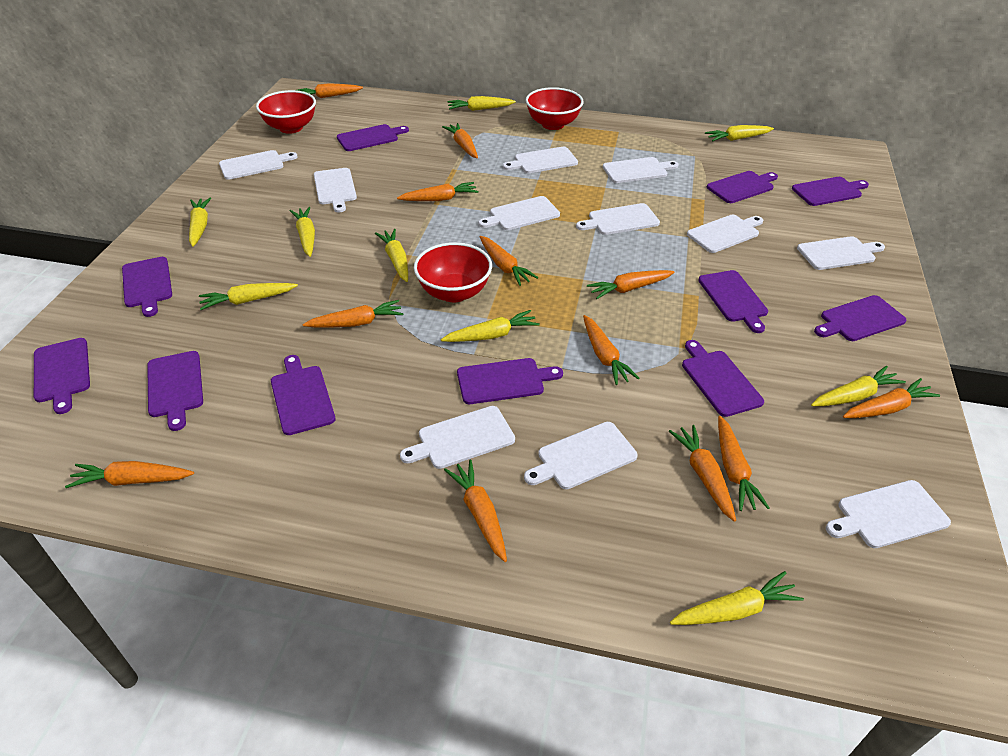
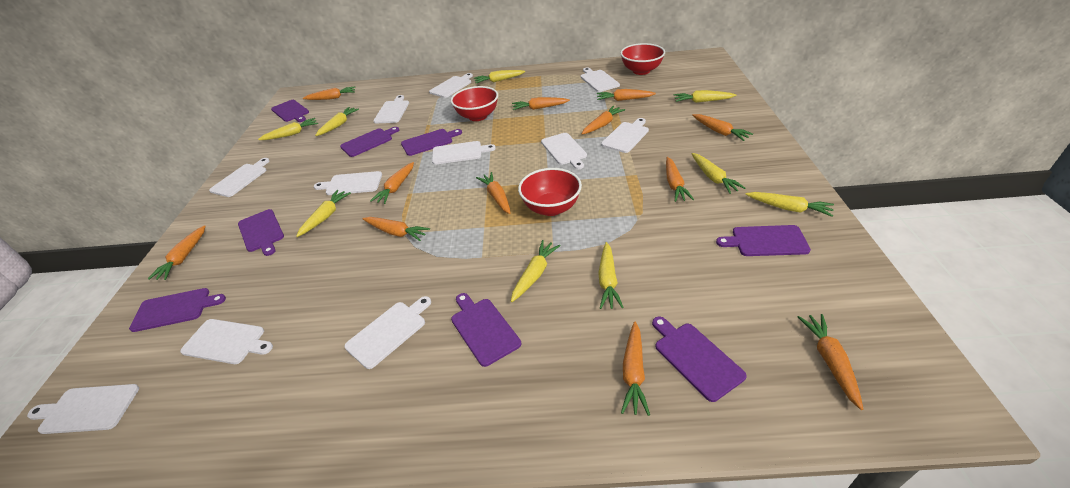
purple cutting board: [34,338,90,414] [122,257,172,317] [147,351,203,431] [271,355,336,435] [337,124,409,151] [457,358,563,404] [682,340,764,417] [698,270,768,333] [707,171,778,203] [792,177,869,206] [814,295,906,341] = 11 -> [129,288,226,332] [238,209,284,256] [271,100,309,122] [340,127,399,157] [401,129,462,156] [451,293,521,367] [652,317,747,402] [716,225,811,256] = 8

